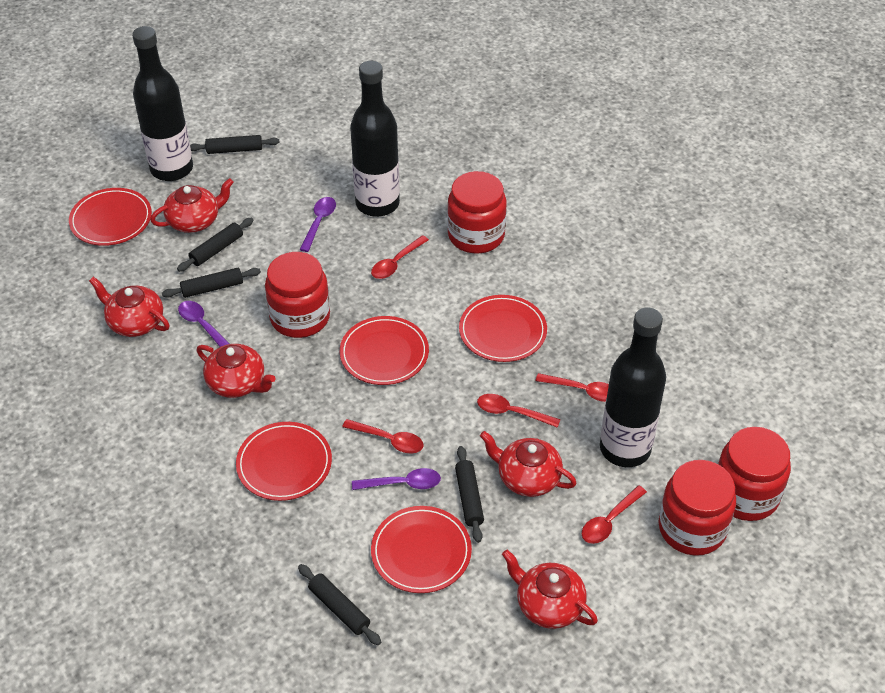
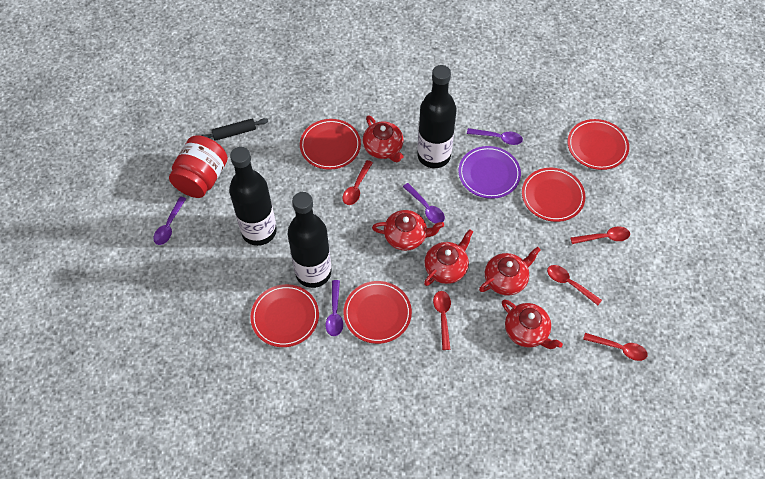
black rolling pin: [162,268,261,298] [177,218,254,272] [190,135,280,154] [298,564,381,645] [455,446,484,543] = 5 -> [201,118,268,141] = 1
purple plate: none = 0 -> [458,146,521,199] = 1
purple spoon: [178,301,229,347] [300,197,336,252] [352,468,441,490] = 3 -> [153,197,186,245] [325,280,343,336] [403,183,445,223] [467,128,523,145] = 4
red jar: [265,252,330,338] [447,171,507,254] [658,460,736,556] [718,427,791,521] = 4 -> [169,135,228,198] = 1

